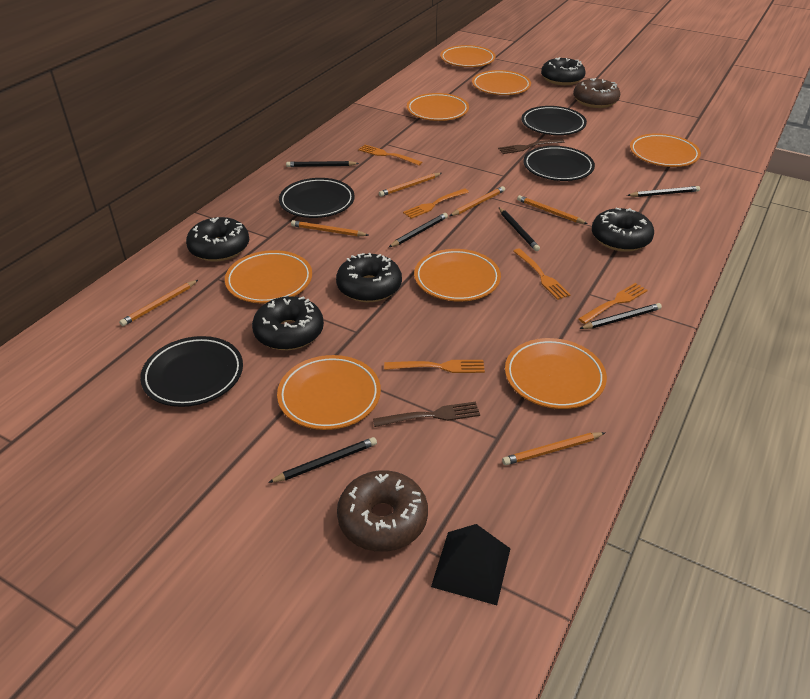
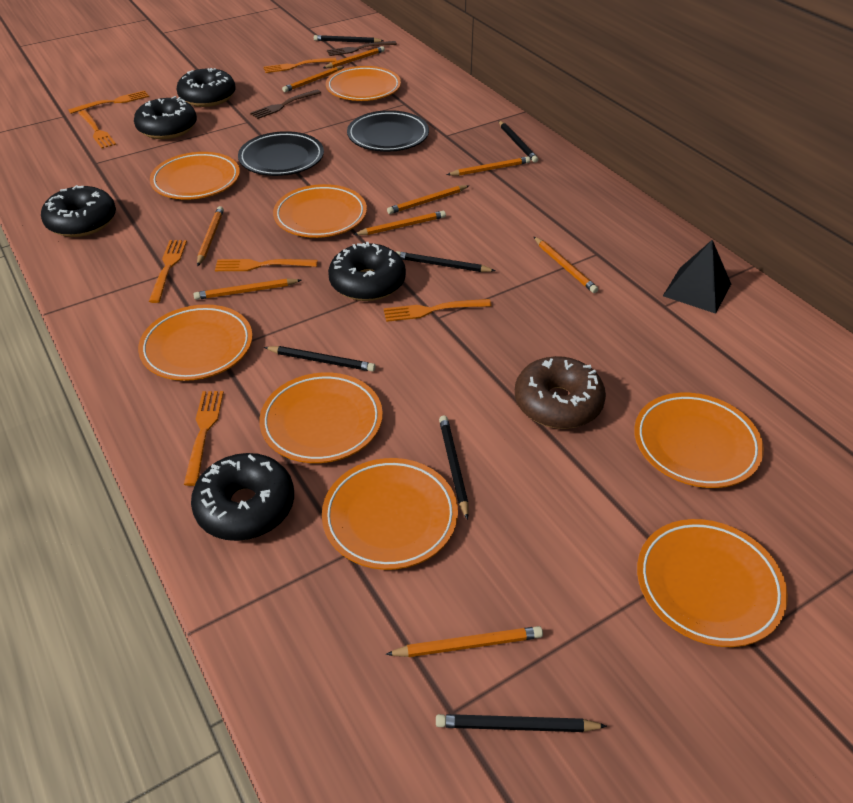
black plate: [140,336,243,407] [279,178,355,218] [522,106,587,135] [523,146,595,181] = 4 -> [238,131,324,176] [347,110,429,152] = 2
brown donut: [337,470,428,552] [573,78,620,108] = 2 -> [515,356,606,429] = 1
orange fork: [358,145,422,166] [384,360,485,373] [403,188,469,219] [513,248,571,300] [578,283,648,324] = 5 -> [68,90,149,114] [79,110,116,148] [149,240,187,303] [184,391,224,486] [215,259,318,271] [264,58,337,73] [384,299,492,322] = 7
orange pencil: [119,280,198,326] [291,220,369,236] [379,173,442,197] [450,186,505,216] [502,432,606,465] [517,195,588,224] = 6 -> [193,279,301,300] [197,206,224,266] [282,66,344,92] [323,46,385,69] [354,211,446,235] [386,626,543,657] [387,185,469,214] [447,157,530,176] [534,237,598,293] = 9

